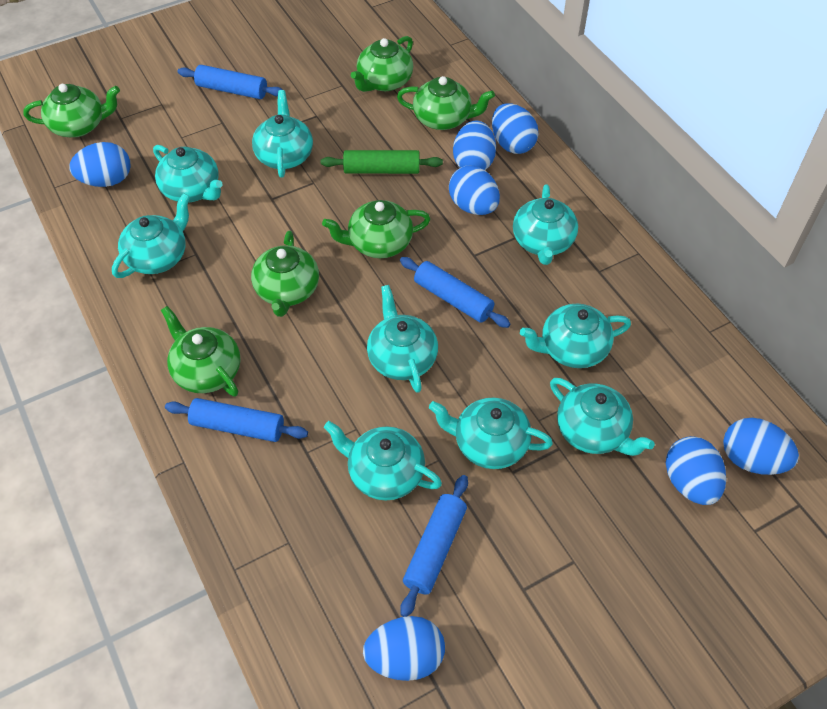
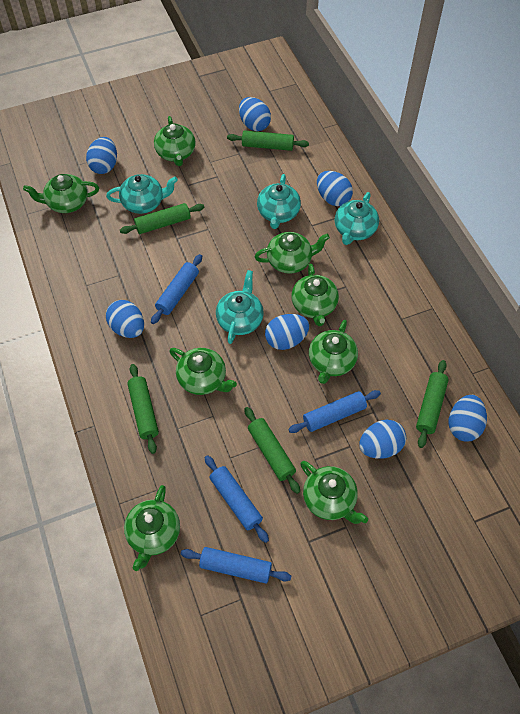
green rolling pin: [320,150,443,174] = 1 -> [120,203,204,234] [127,364,159,454] [227,130,309,151] [244,407,300,494] [416,360,449,448] = 5
green teapot: [23,84,120,137] [161,306,241,396] [251,231,319,317] [322,200,430,258] [351,36,413,92] [397,76,495,130] = 6 -> [23,174,99,213] [124,485,180,571] [154,116,196,166] [169,348,237,395] [254,232,330,274] [291,263,339,326] [300,461,368,524] [309,320,358,384] = 8
turquoise teapot: [112,193,190,278] [153,145,223,202] [252,90,313,178] [324,421,442,500] [367,285,438,393] [429,397,553,469] [513,184,578,265] [520,304,631,368] [550,378,655,456] = 9 -> [106,174,178,214] [216,270,264,344] [257,174,301,229] [335,192,379,245] = 4

